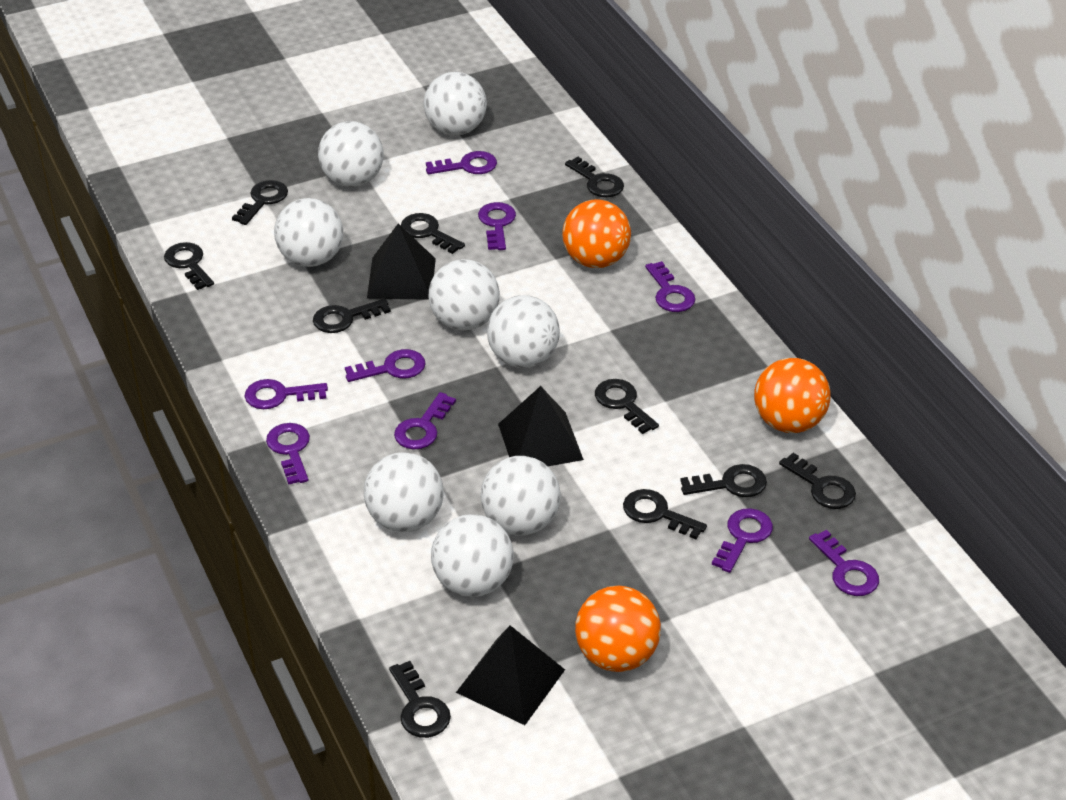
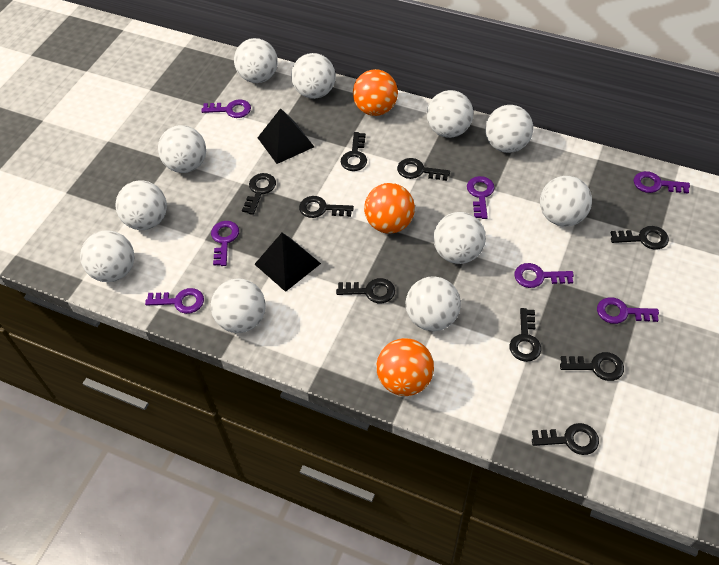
black key: [164,242,214,290] [232,180,288,225] [313,298,391,333] [389,661,451,738] [401,213,465,254] [565,157,624,197] [595,379,659,434] [623,489,707,539] [680,464,767,497] [779,453,856,509] = 10 -> [242,173,276,215] [299,196,354,218] [336,278,395,303] [341,132,367,171] [397,158,450,181] [509,308,541,362] [532,423,599,455] [560,352,624,381] [611,226,669,250] = 9
black pyramid: [367,223,436,300] [456,625,565,725] [498,386,584,466] = 3 -> [254,233,321,292] [258,108,314,164] = 2
purple key: [245,379,328,409] [266,423,310,485] [345,349,426,382] [394,392,456,449] [426,151,497,174] [478,202,516,250] [645,261,696,312] [712,508,773,573] [809,530,879,596] = 9 -> [145,288,204,314] [201,100,251,118] [211,221,239,266] [467,176,495,219] [514,263,574,288] [597,297,659,324] [634,171,690,193] = 7
white ball: [274,198,343,267] [318,121,384,187] [364,452,444,532] [424,72,487,136] [428,259,500,331] [431,514,514,597] [481,456,561,536] [487,295,560,368] = 8 -> [80,230,135,282] [115,180,167,230] [158,125,206,173] [211,278,266,333] [234,38,278,83] [291,53,336,99] [406,276,461,331] [427,90,473,138] [433,212,486,264] [485,105,533,153] [540,176,592,226] = 11

